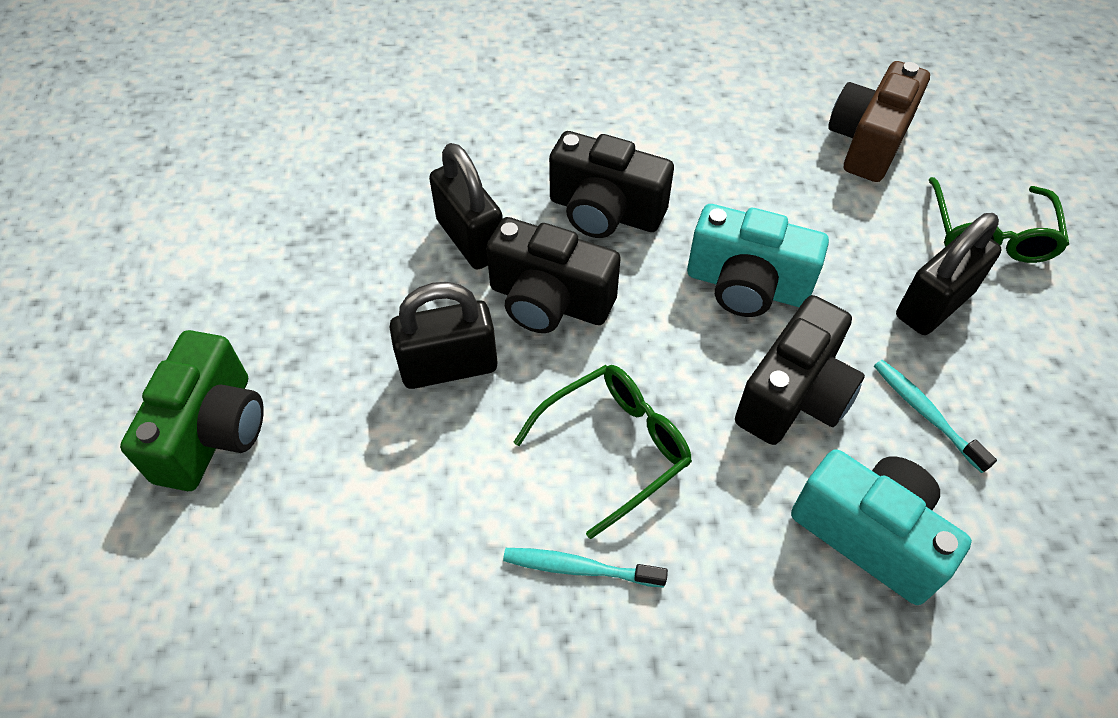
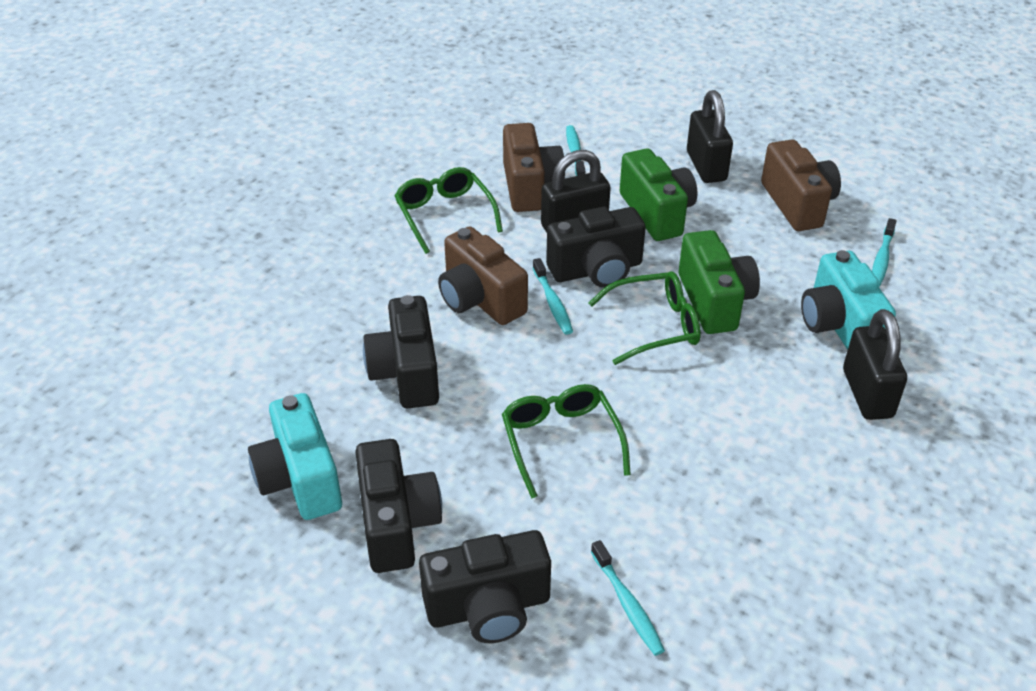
black camera: [486,217,621,333] [549,131,674,238] [735,295,865,445] = 3 -> [355,439,442,573] [363,295,439,408] [419,530,551,643] [546,207,646,288] = 4
brown camera: [828,61,930,182] = 1 -> [438,226,528,325] [503,123,565,212] [761,139,841,231] = 3
green camera: [120,330,264,491] = 1 -> [620,148,698,241] [679,230,760,334] = 2
green glasses: [513,365,692,539] [929,177,1069,263] = 2 -> [394,167,503,254] [502,384,631,498] [589,271,701,365] = 3
turquoise toothbrush: [503,548,668,588] [874,360,997,473] = 2 -> [533,258,573,335] [566,125,585,176] [591,540,665,656] [872,218,897,287] = 4

